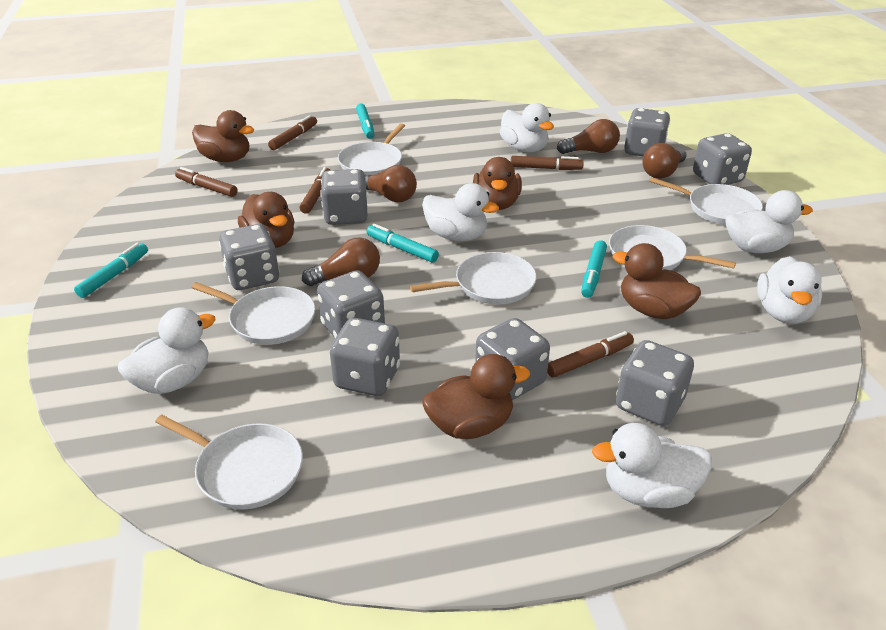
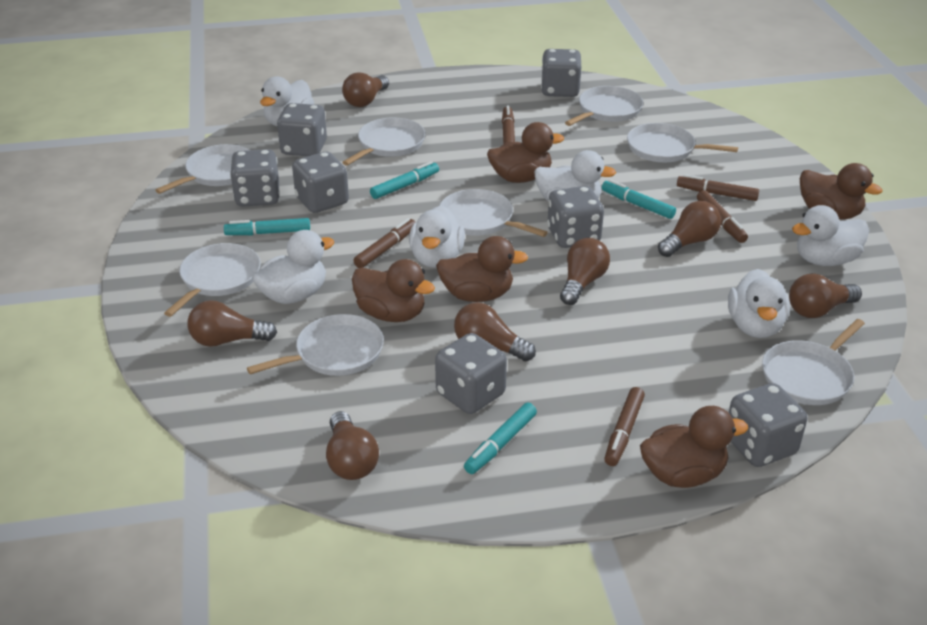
brown light bulb: [302,238,380,286] [365,165,417,202] [557,119,620,154] [642,143,687,179] = 4 -> [188,300,277,347] [326,411,379,480] [342,72,389,107] [454,302,536,361] [560,238,610,305] [658,201,721,257] [789,274,862,318] = 7
grey dice: [219,224,279,290] [317,270,385,338] [320,169,368,225] [330,318,400,396] [475,318,550,400] [616,340,694,426] [624,108,670,156] [693,133,752,185] = 8 -> [230,149,280,207] [277,103,327,156] [292,152,349,213] [435,333,507,414] [541,49,581,97] [547,186,604,248] [729,383,807,467] = 7
white pan: [155,415,303,510] [191,282,315,345] [338,123,405,175] [410,252,537,304] [609,225,736,270] [650,177,763,225] = 6 -> [155,144,249,194] [164,243,261,317] [247,314,384,376] [342,118,425,166] [439,189,548,237] [565,86,643,126] [627,123,738,162] [762,319,865,405] = 8

